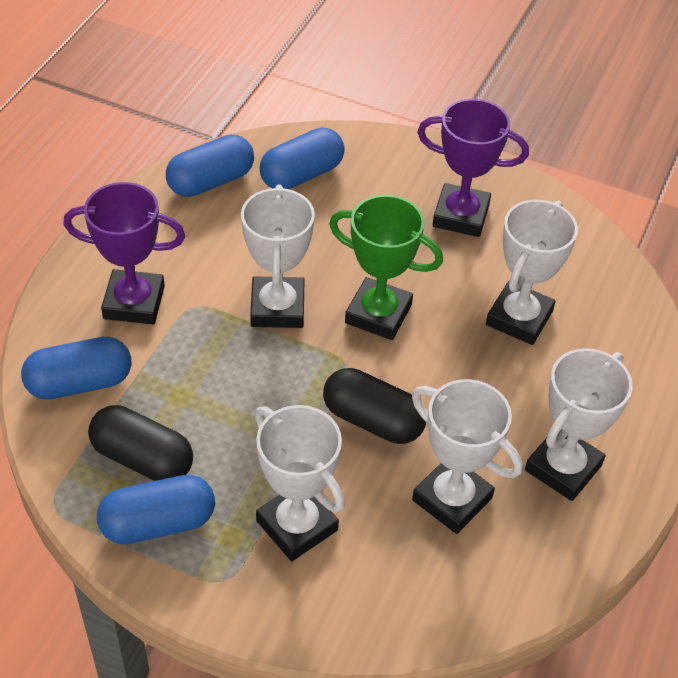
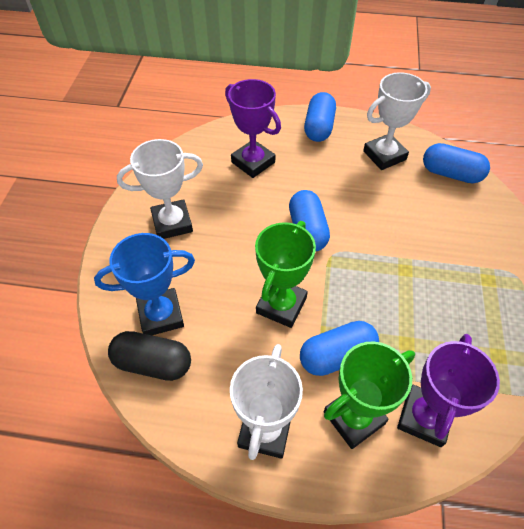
black capsule: [88,405,193,481] [323,368,426,444] = 2 -> [108,331,191,381] = 1
blue trophy: none = 0 -> [94,233,195,335] = 1
green trophy: [329,195,443,340] = 1 -> [255,221,316,328] [324,342,415,449] = 2
white trophy: [241,185,315,328] [255,405,345,561] [412,379,522,534] [486,200,578,345] [525,348,633,501] = 5 -> [117,139,203,239] [230,344,303,460] [363,72,431,170] = 3

